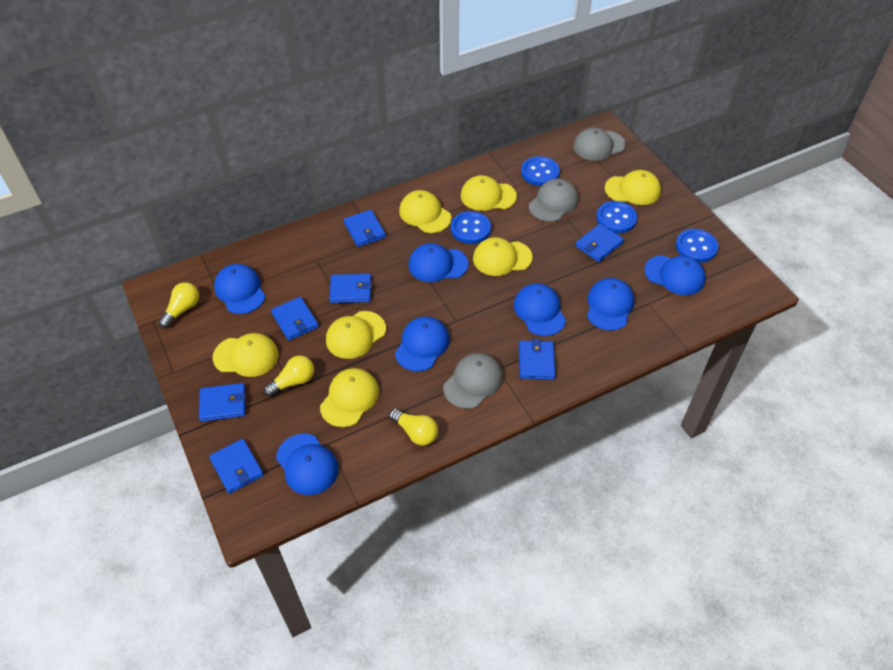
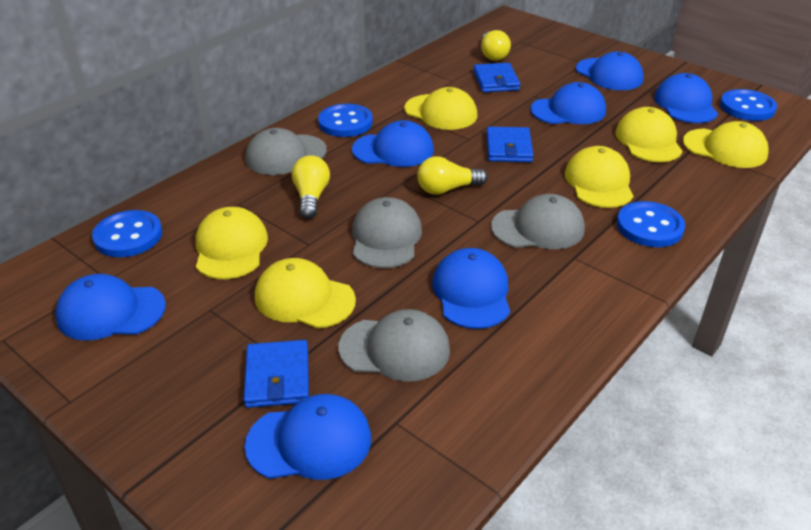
blue wallet: [199,383,245,422] [209,439,264,494] [271,297,319,341] [329,274,372,303] [344,210,386,247] [519,339,556,380] [575,223,624,262] = 7 -> [244,340,309,408] [473,63,520,92] [486,127,534,162] = 3
grey cap: [443,353,503,409] [529,179,579,222] [573,127,626,161] = 3 -> [245,128,327,175] [338,309,450,382] [352,197,422,268] [491,194,585,249] = 4
yellow cap: [213,333,279,377] [320,368,379,427] [326,311,386,359] [399,190,452,233] [461,175,517,211] [473,237,532,276] [605,170,661,205] = 7 -> [196,207,268,279] [255,258,356,328] [404,87,478,130] [565,146,634,208] [615,107,683,162] [683,121,769,168] = 6

